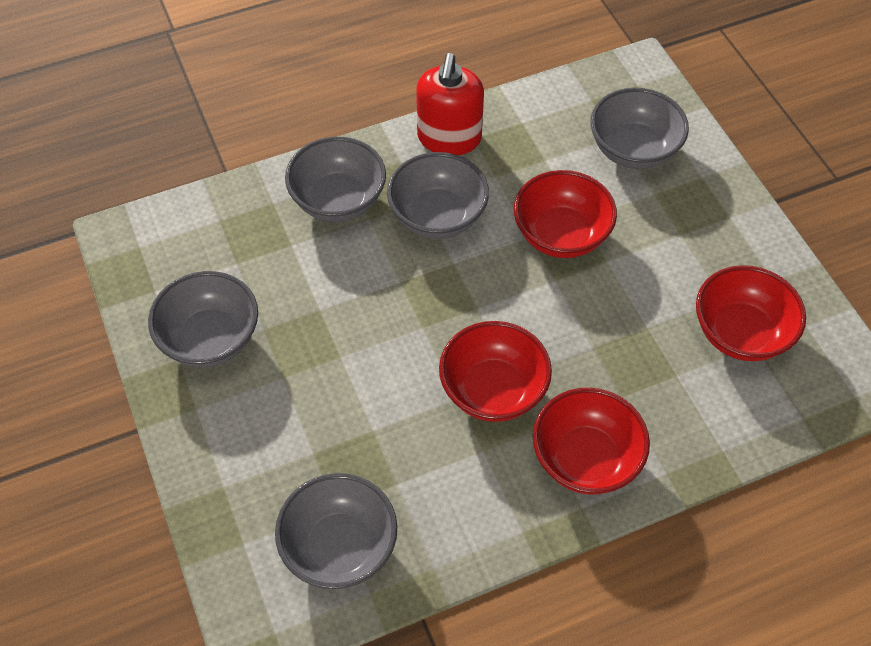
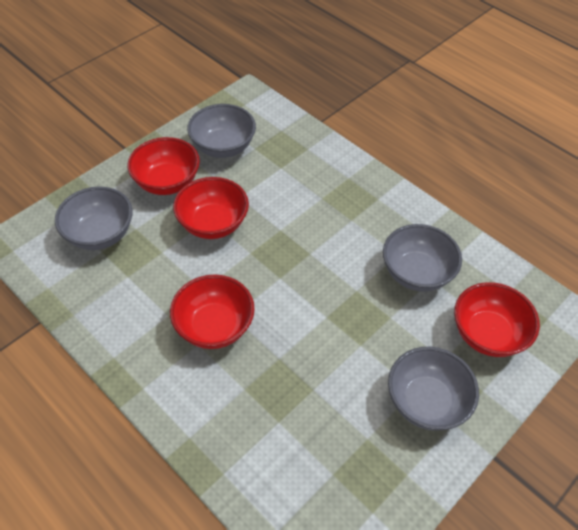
grey bowl: [148,271,258,367] [275,473,397,589] [285,137,386,222] [387,152,489,239] [591,88,689,169] = 5 -> [55,186,133,250] [187,104,256,158] [383,224,462,292] [388,347,479,431] = 4
red soap dispenser: [416,53,484,155] = 1 -> none = 0

